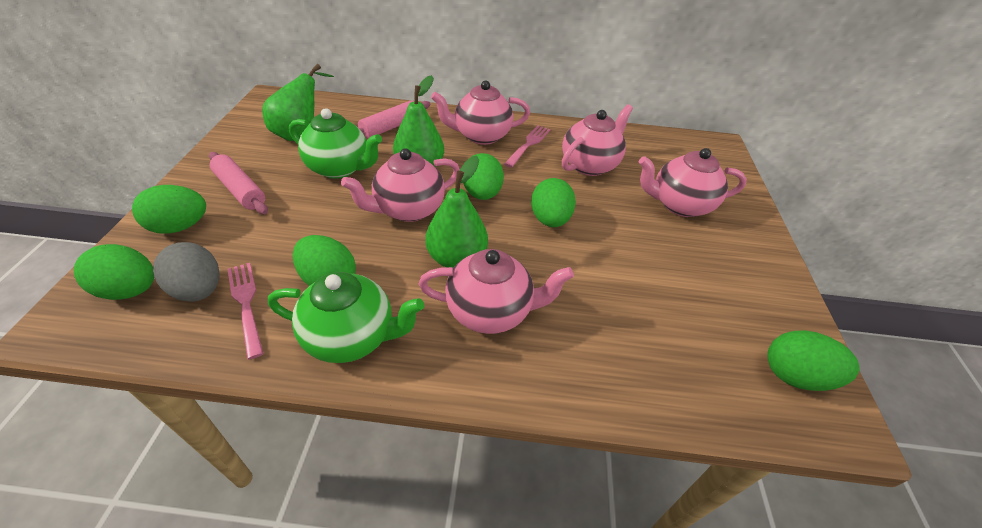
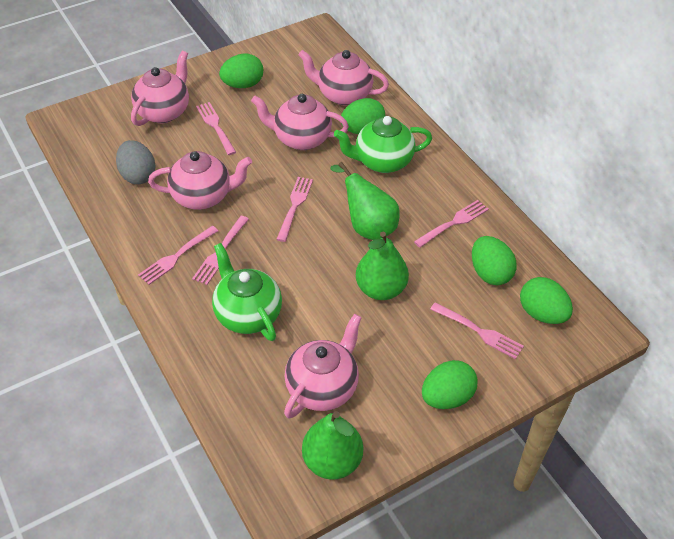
green egg: [74,244,154,300] [132,185,206,234] [293,235,356,286] [463,153,504,200] [531,178,576,227] [767,330,860,391] = 6 -> [219,53,263,88] [341,98,385,134] [422,360,478,409] [472,236,517,285] [520,277,573,324] = 5
pink fork: [227,263,264,359] [504,125,551,168] = 2 -> [138,226,218,285] [192,216,249,285] [196,102,236,155] [276,177,313,242] [414,200,489,248] [430,302,524,359] = 6
pink rolling pin: [209,152,268,214] [358,100,431,139] = 2 -> none = 0

